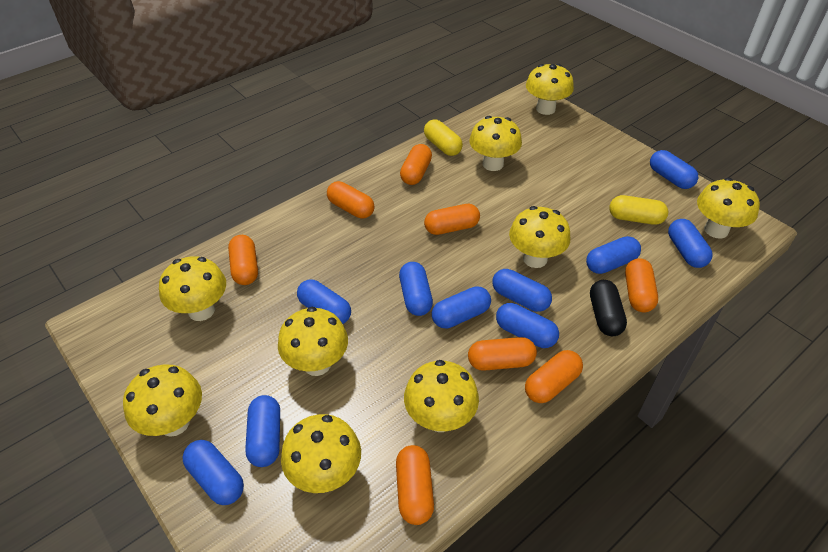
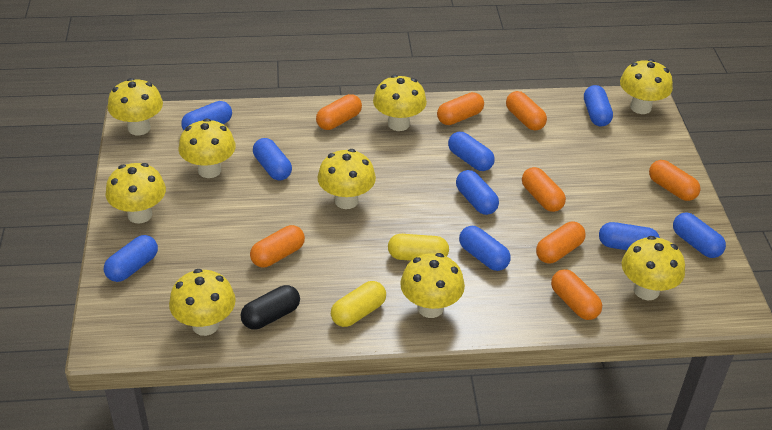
blue capsule: [183,440,244,505] [245,395,280,467] [297,280,351,324] [399,262,433,316] [432,287,491,329] [492,269,552,312] [496,303,559,348] [586,236,641,274] [650,150,698,189] [668,219,713,268] = 10 -> [104,235,158,282] [181,101,232,130] [253,138,292,181] [448,132,495,171] [456,170,499,215] [459,226,511,271] [584,85,613,127] [599,222,660,250] [673,213,726,258] = 9

